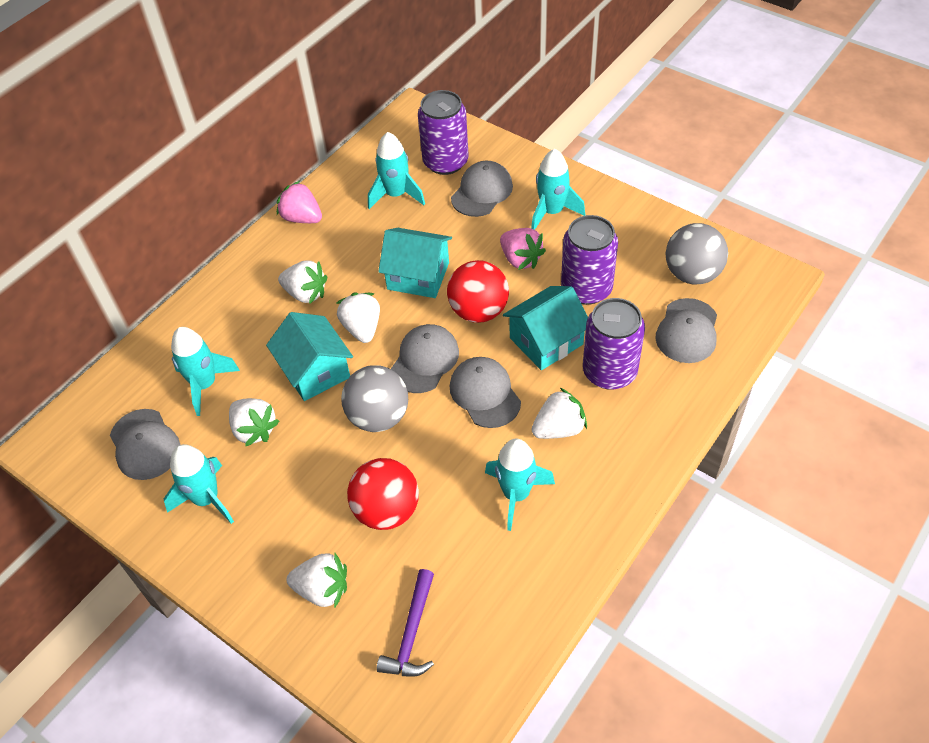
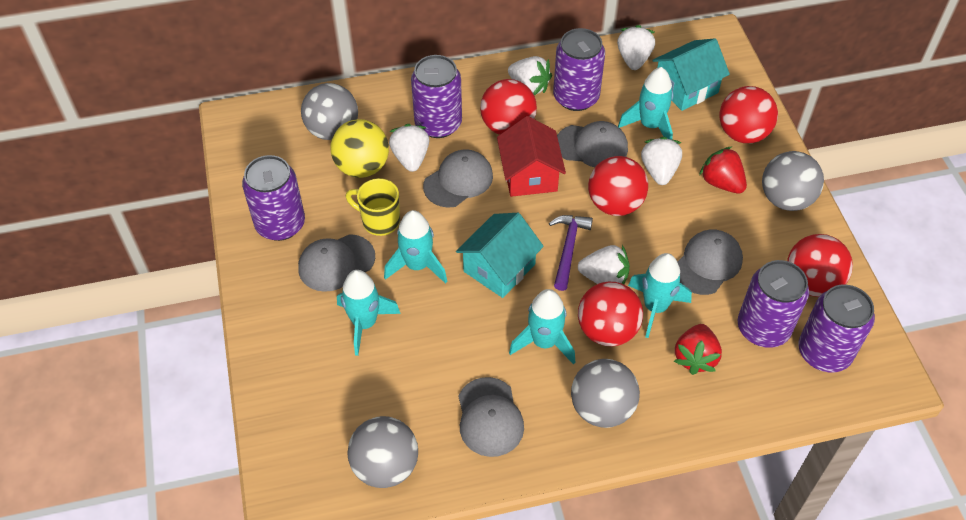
grey ball: [341,365,408,432] [666,223,728,285] = 2 -> [301,83,358,140] [347,416,418,488] [571,359,640,428] [762,151,824,211] = 4
pink strawberry: [277,181,322,223] [500,228,546,270] = 2 -> none = 0
purple can: [418,90,469,175] [561,215,618,305] [583,298,645,390] = 3 -> [242,155,305,241] [411,55,462,138] [553,28,605,111] [738,260,809,348] [798,284,875,373] = 5
red ball: [347,458,419,530] [447,260,509,323] = 2 -> [480,79,537,135] [578,282,643,346] [588,156,648,216] [719,86,778,143] [787,234,853,297] = 5
red house: none = 0 -> [497,116,566,197] = 1
red strawberry: none = 0 -> [674,324,722,375] [699,147,747,194] = 2
turquoise house: [266,312,353,401] [378,228,452,298] [503,286,588,370] = 3 -> [456,213,544,298] [653,38,730,111] = 2
yellow ball: none = 0 -> [330,119,389,178] = 1
yellow mug: none = 0 -> [345,178,400,236] = 1

